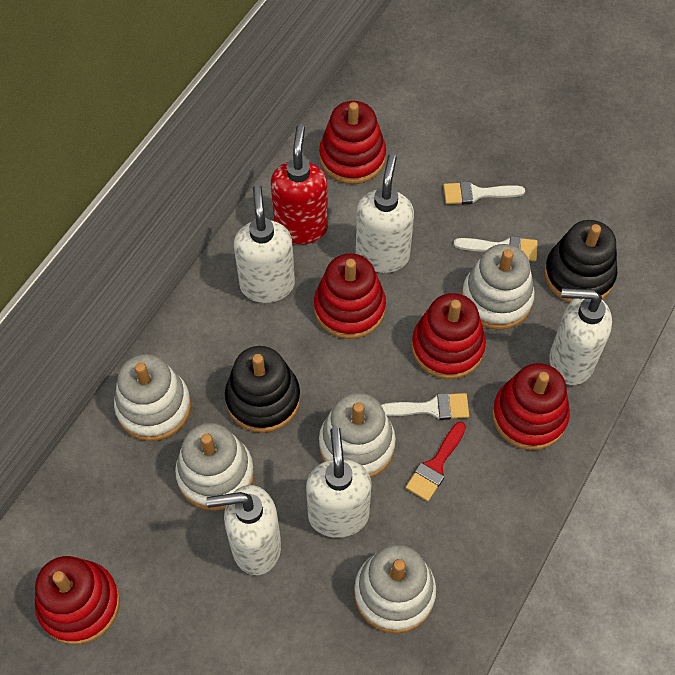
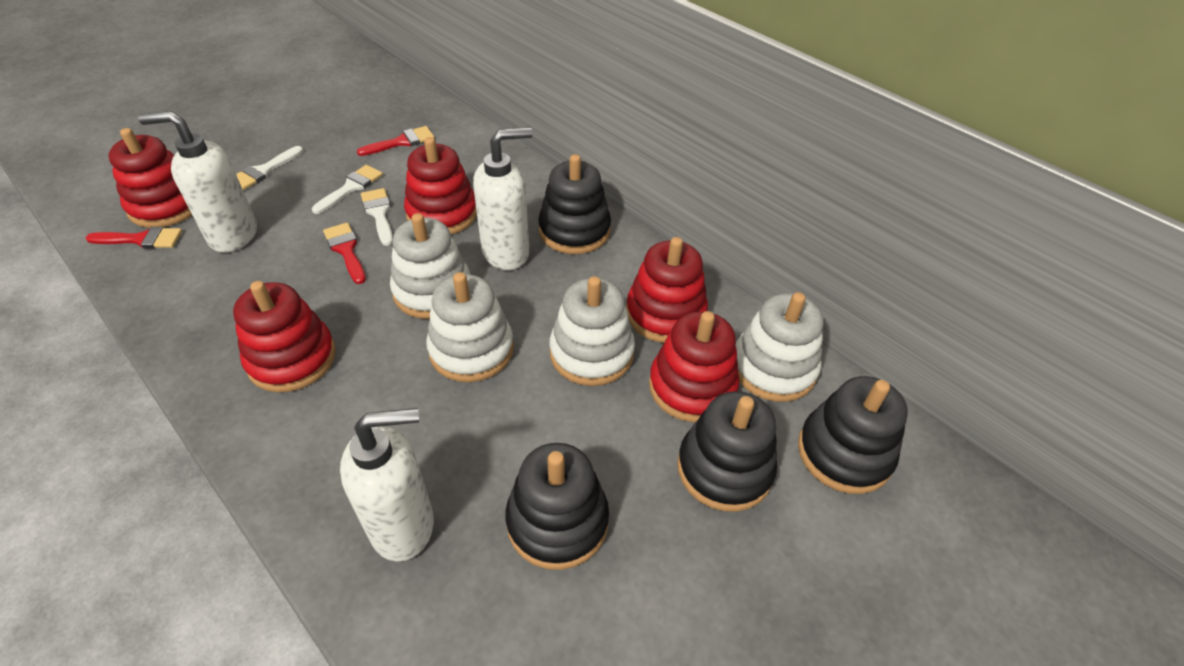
black stacking toy: [225,346,300,433] [544,220,617,303] = 2 -> [505,443,609,570] [538,154,611,254] [677,391,777,512] [798,376,908,494] = 4
red brush: [406,422,466,501] = 1 -> [86,227,182,249] [323,223,366,284] [357,126,434,156] = 3
red soap dispenser: [271,125,328,244] = 1 -> none = 0
white soap dispenser: [206,485,281,575] [234,185,295,303] [306,427,371,538] [356,154,414,273] [549,288,612,385] = 5 -> [138,111,257,253] [340,408,434,561] [473,127,533,270] = 3
white stacking toy: [114,354,191,441] [175,423,254,511] [319,393,396,478] [354,545,436,634] [462,244,535,330] = 5 -> [390,213,471,319] [426,272,514,382] [550,276,635,386] [736,292,823,402] = 4

